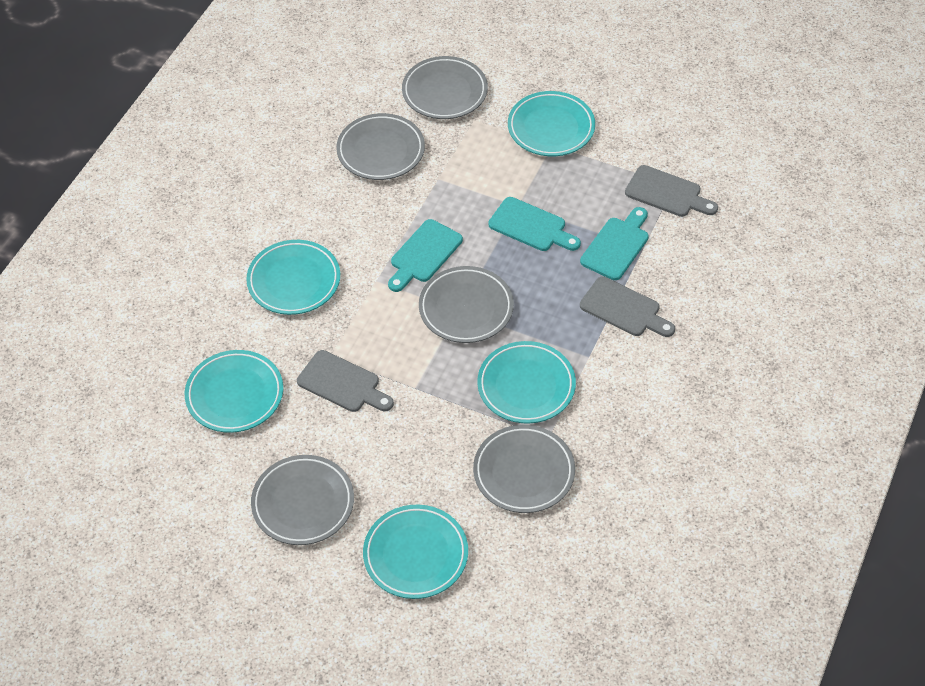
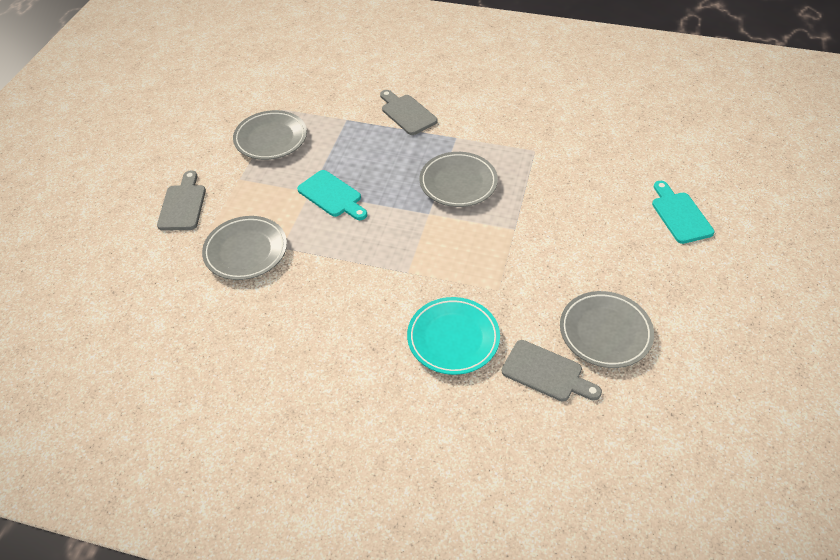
grey plate: [251,455,354,545] [336,113,425,180] [402,56,488,119] [419,266,514,343] [473,425,575,513] = 5 -> [202,216,287,280] [233,110,307,160] [420,152,498,207] [560,291,654,368] = 4
turquoise cutting board: [388,219,463,292] [488,197,581,251] [580,207,649,280] = 3 -> [297,170,367,220] [652,181,715,244] = 2
turquoise plate: [185,350,283,433] [246,240,340,315] [363,505,468,599] [477,341,576,424] [508,91,595,156] = 5 -> [407,297,500,375] = 1

